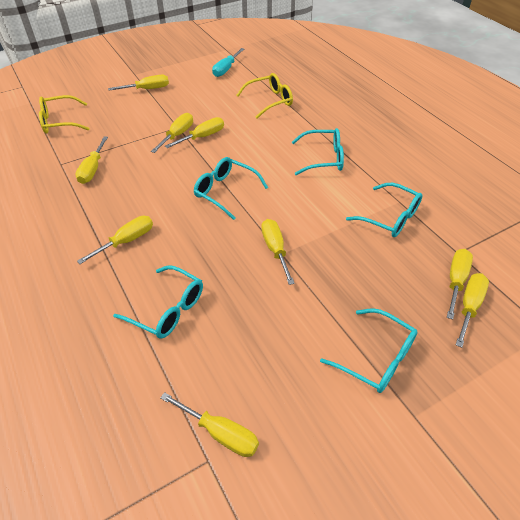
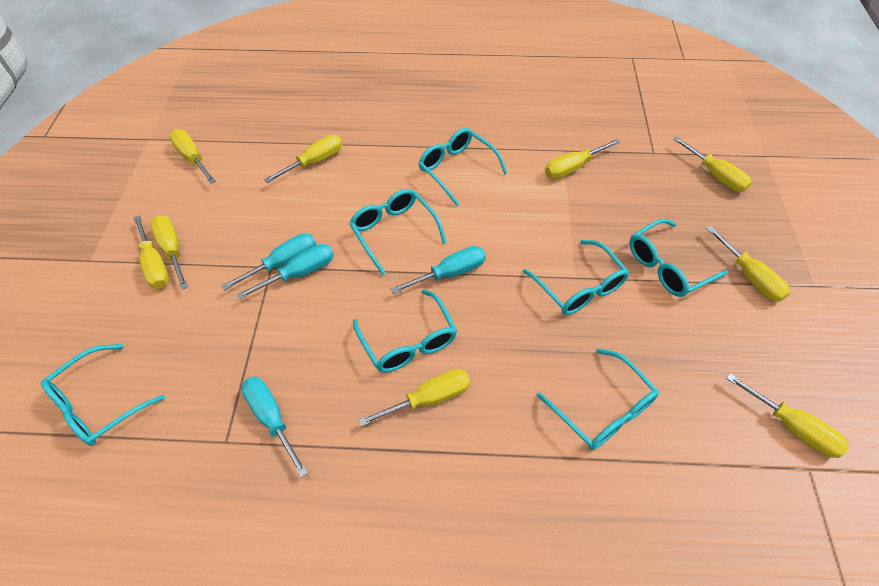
turquoise glasses: [113,265,203,339] [194,157,268,220] [292,128,344,175] [320,308,418,393] [346,183,423,237] = 5 -> [41,344,165,446] [349,189,447,275] [353,290,457,373] [418,128,507,206] [523,240,629,315] [536,349,659,450] [629,219,728,297] = 7
turquoise screwdriver: [212,48,244,77] = 1 -> [221,233,316,291] [237,244,334,300] [241,376,308,478] [390,246,486,294] = 4
yellow glasses: [39,95,90,134] [236,73,293,119] = 2 -> none = 0

